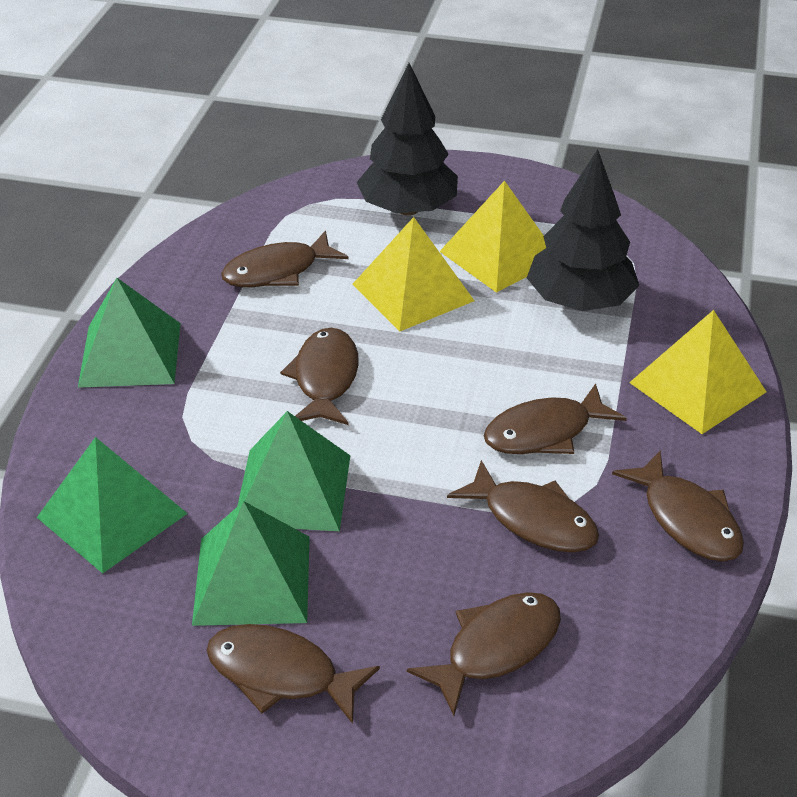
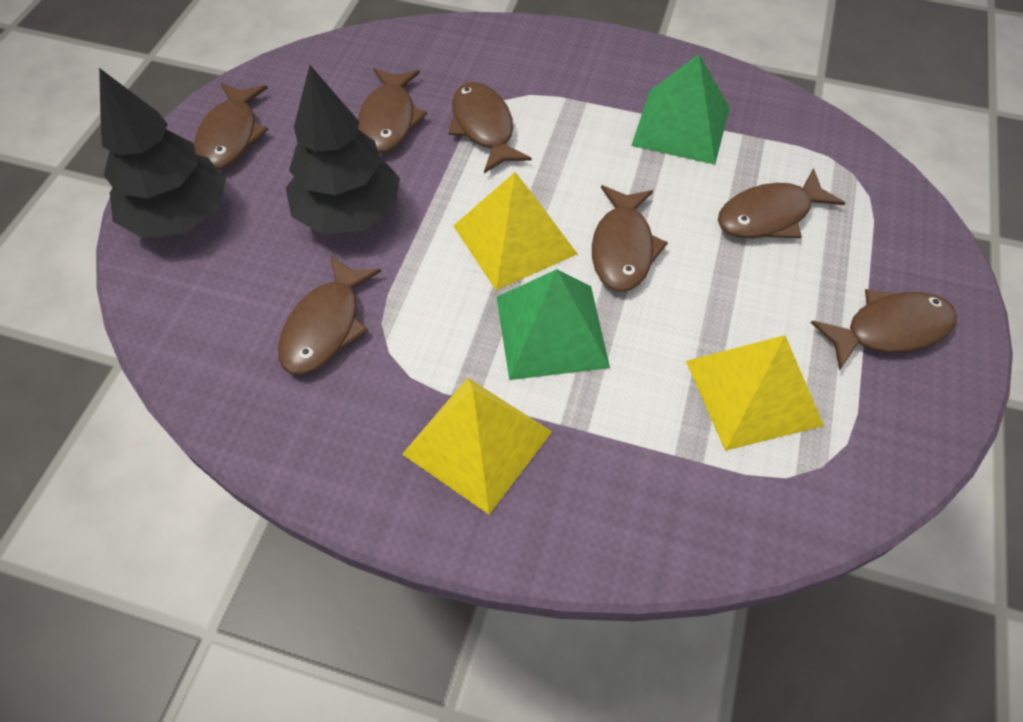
green pyramid: [37,437,188,574] [78,278,181,388] [192,501,310,626] [237,411,351,531] = 4 -> [496,269,610,380] [631,54,730,165] = 2

